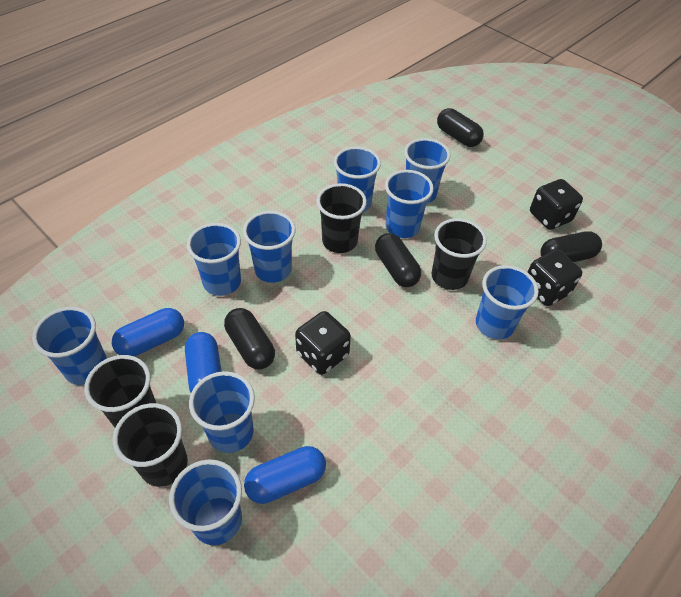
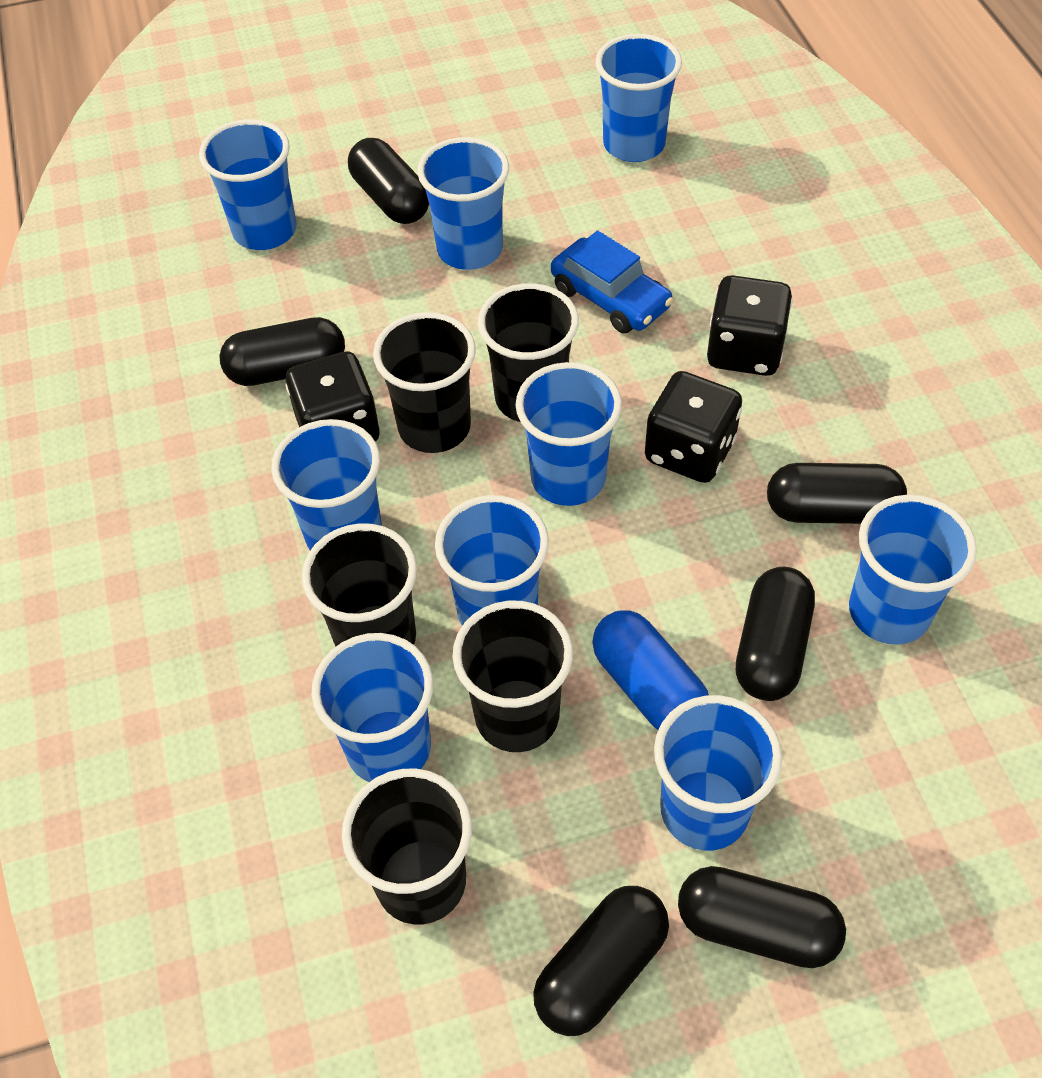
black capsule: [224,308,275,369] [375,233,421,287] [437,108,484,147] [540,231,602,262] = 4 -> [219,317,345,386] [348,138,429,224] [533,886,669,1036] [678,866,846,968] [736,567,815,701] [767,463,907,524] = 6
black cup: [84,355,156,428] [113,403,188,487] [317,183,367,253] [431,218,487,290] = 4 -> [302,523,417,647] [342,768,472,925] [373,312,476,453] [452,601,573,752] [478,283,579,422] = 5
blue capsule: [112,308,184,357] [185,332,222,392] [244,446,326,504] = 3 -> [592,611,709,730] = 1
blue car: none = 0 -> [551,230,673,334] = 1

